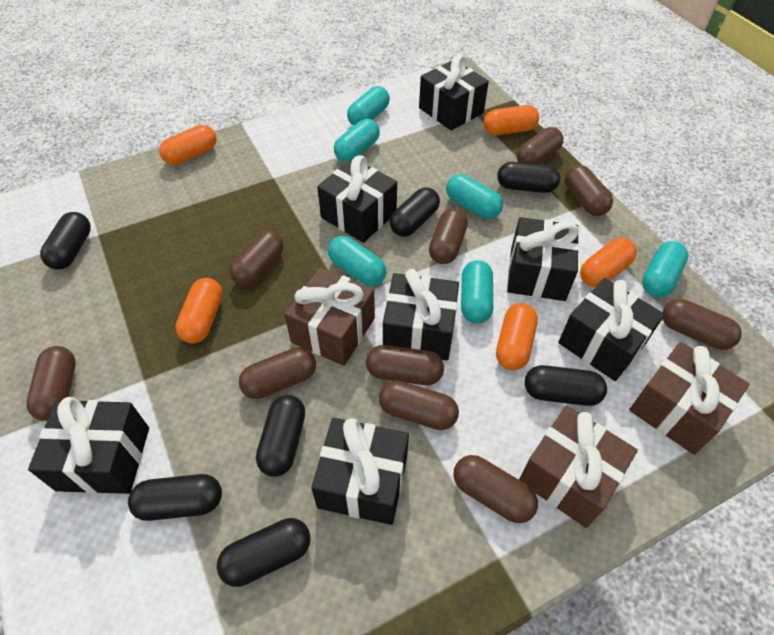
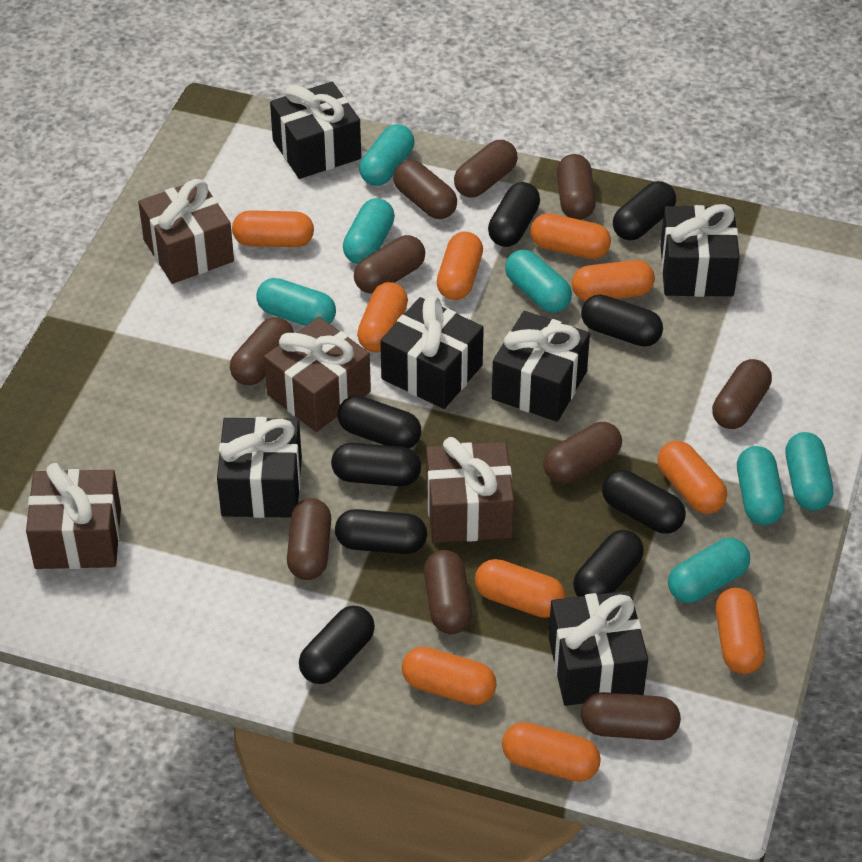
black capsule: [40,212,91,270] [128,474,222,521] [217,518,311,587] [256,395,305,477] [390,187,440,237] [497,162,560,193] [524,365,607,406] = 7 -> [299,606,375,684] [331,443,421,486] [335,509,427,554] [338,396,421,449] [488,182,540,247] [573,530,644,597] [581,295,663,347] [602,470,686,534] [613,181,676,241] = 9
black gift: [28,397,149,494] [311,418,409,525] [317,156,397,243] [383,269,459,361] [419,55,489,131] [507,217,579,301] [558,278,665,381] = 7 -> [217,417,302,518] [270,82,361,179] [380,296,484,409] [492,311,590,422] [548,591,648,706] [660,204,740,297] = 6
brown gift: [284,267,375,366] [519,405,638,528] [629,342,750,455] = 3 -> [26,463,121,569] [138,179,234,284] [264,317,371,432] [426,437,514,543] = 4
orange capsule: [159,125,216,165] [175,278,223,343] [484,105,539,135] [496,303,538,370] [580,238,637,287] = 5 -> [232,210,314,247] [357,282,408,352] [402,646,497,705] [437,232,483,300] [475,559,566,618] [502,722,601,782] [530,213,611,259] [572,260,655,301] [657,441,727,514] [715,588,765,674] = 10
turquoise capsule: [328,236,386,286] [334,119,380,162] [347,86,390,126] [446,174,503,219] [461,260,493,324] [642,241,688,297] = 6 -> [257,278,336,326] [343,198,395,264] [359,124,414,186] [505,250,572,313] [668,538,750,603] [737,446,784,525] [786,432,833,511] = 7

